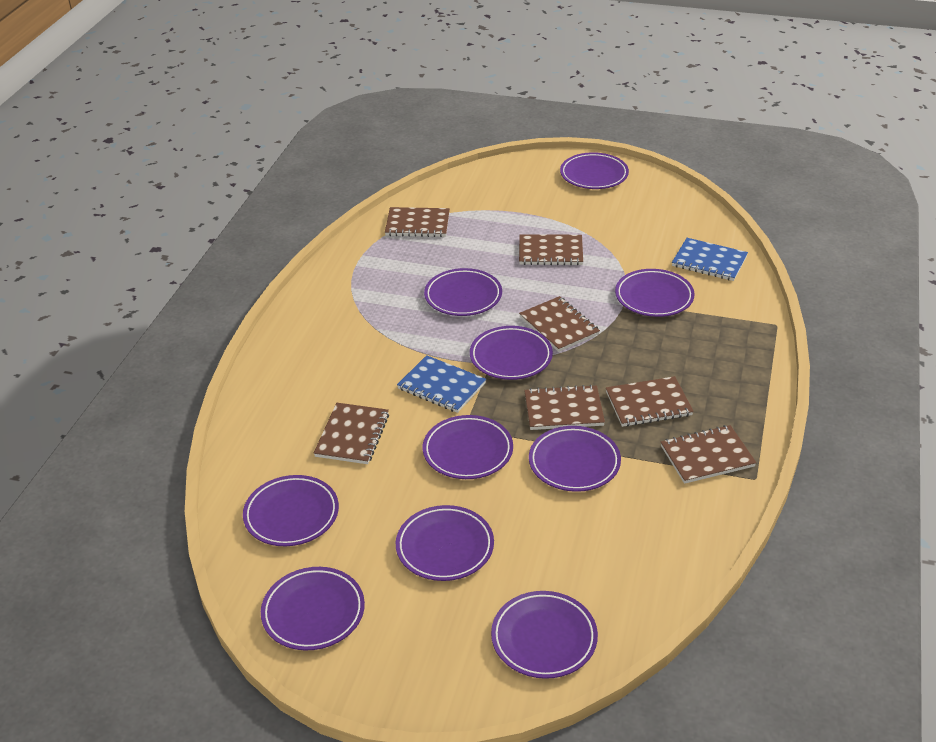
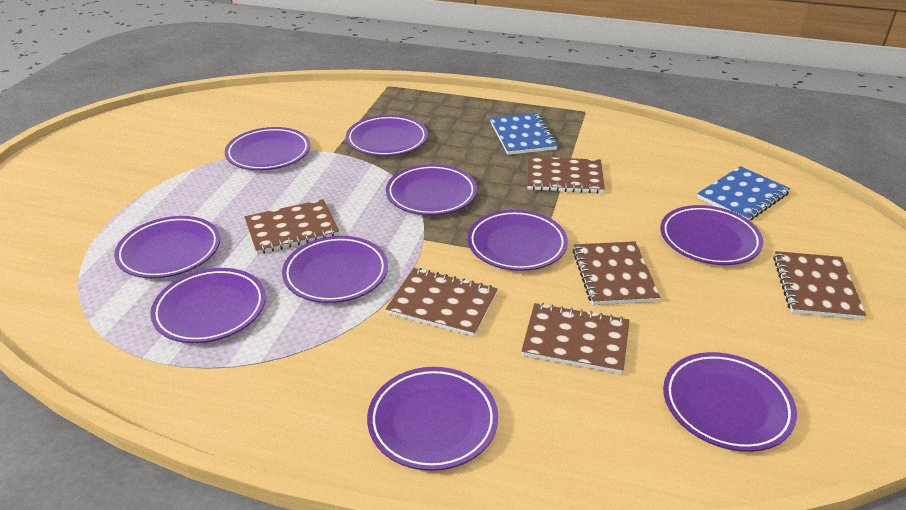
brown notebook: [314,403,389,464] [385,207,450,237] [519,234,583,265] [519,296,600,352] [524,384,605,430] [606,376,694,427] [661,425,757,484] = 7 -> [244,199,339,254] [386,268,498,337] [521,303,630,374] [527,156,605,194] [573,241,660,305] [773,251,866,320] = 6

